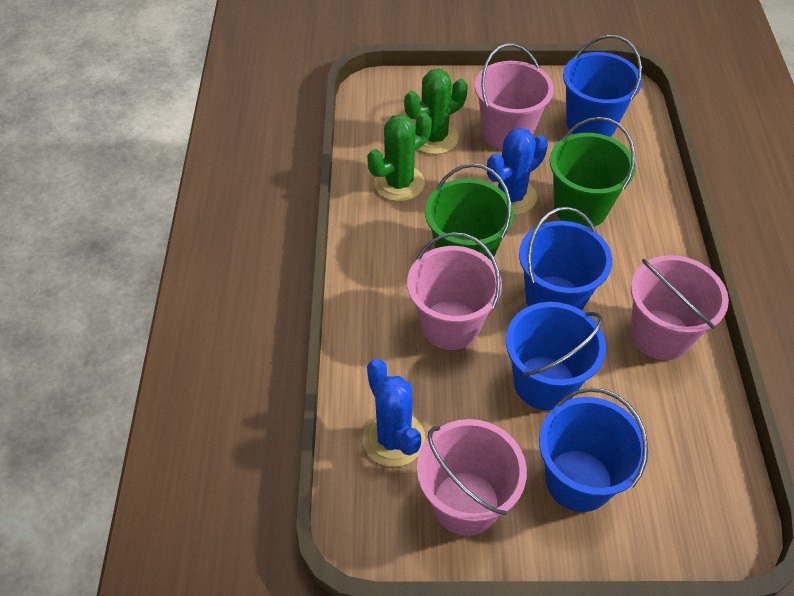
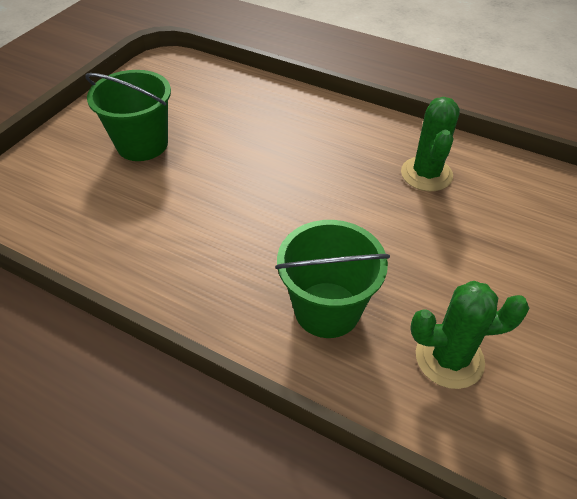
blue bucket: [506,302,606,410] [519,207,612,310] [539,388,648,512] [563,35,642,137] = 4 -> none = 0
blue cactus: [363,359,425,467] [487,128,548,215] = 2 -> none = 0
pink bucket: [407,232,502,350] [417,419,527,536] [475,43,554,150] [631,255,729,360] = 4 -> none = 0

